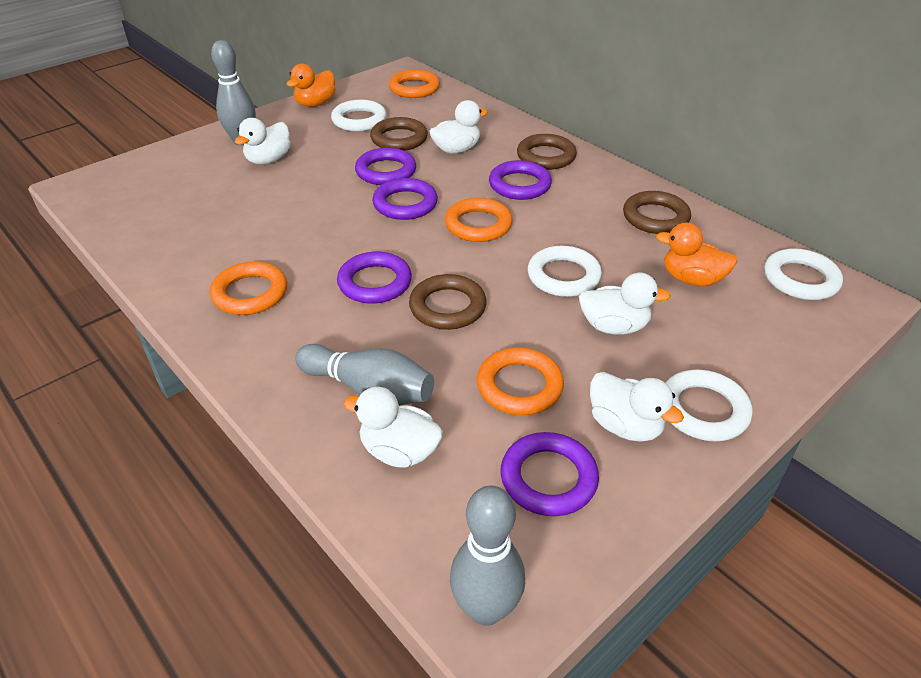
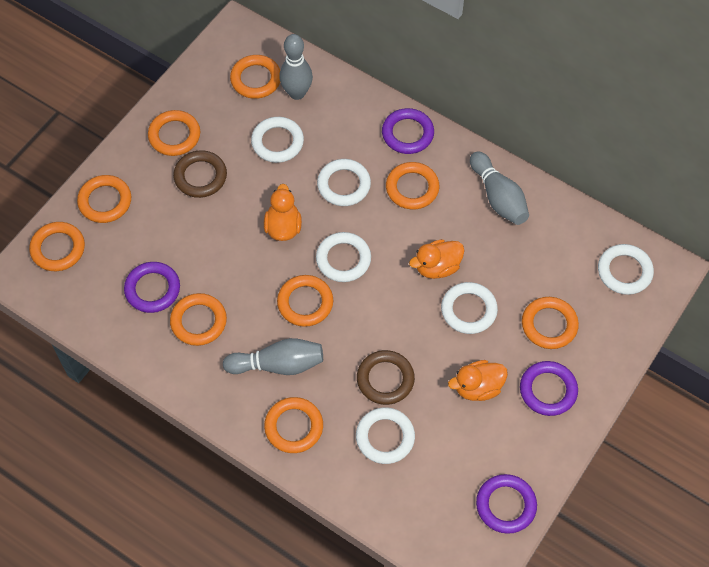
brown ring: [370,117,428,151] [409,274,487,330] [517,134,577,170] [623,191,691,234] = 4 -> [173,150,227,198] [357,350,415,405] = 2
orange duck: [287,64,335,107] [656,223,738,286] = 2 -> [264,184,302,241] [409,239,464,279] [448,360,508,401] = 3
orange ring: [210,261,287,315] [389,70,440,98] [445,198,512,242] [477,348,564,415] = 4 -> [29,222,85,271] [77,175,131,223] [148,110,200,156] [170,293,227,346] [230,55,280,99] [264,397,323,453] [277,275,333,327] [386,162,439,210] [522,297,579,349] = 9
purple ring: [337,252,412,304] [355,148,416,185] [372,178,438,220] [489,160,552,200] [500,432,599,516] = 5 -> [124,262,180,313] [382,108,434,154] [476,474,537,534] [520,361,578,416] = 4
white duck: [235,118,291,164] [343,387,443,468] [429,100,488,154] [579,273,671,335] [590,372,684,441] = 5 -> none = 0
white ring: [331,100,387,132] [528,246,602,297] [666,370,753,441] [764,248,843,300] = 4 -> [251,117,304,163] [316,232,371,282] [317,159,371,206] [356,407,415,464] [441,282,498,334] [598,244,654,295] = 6

